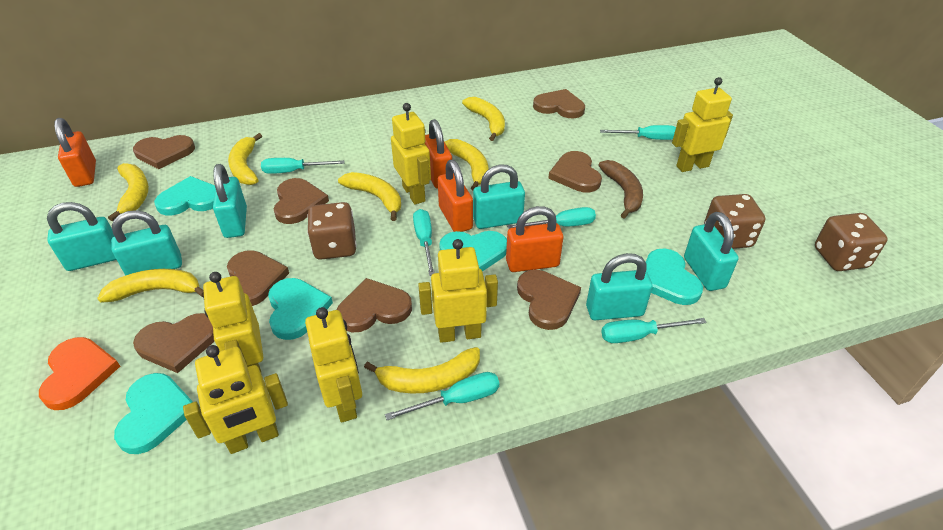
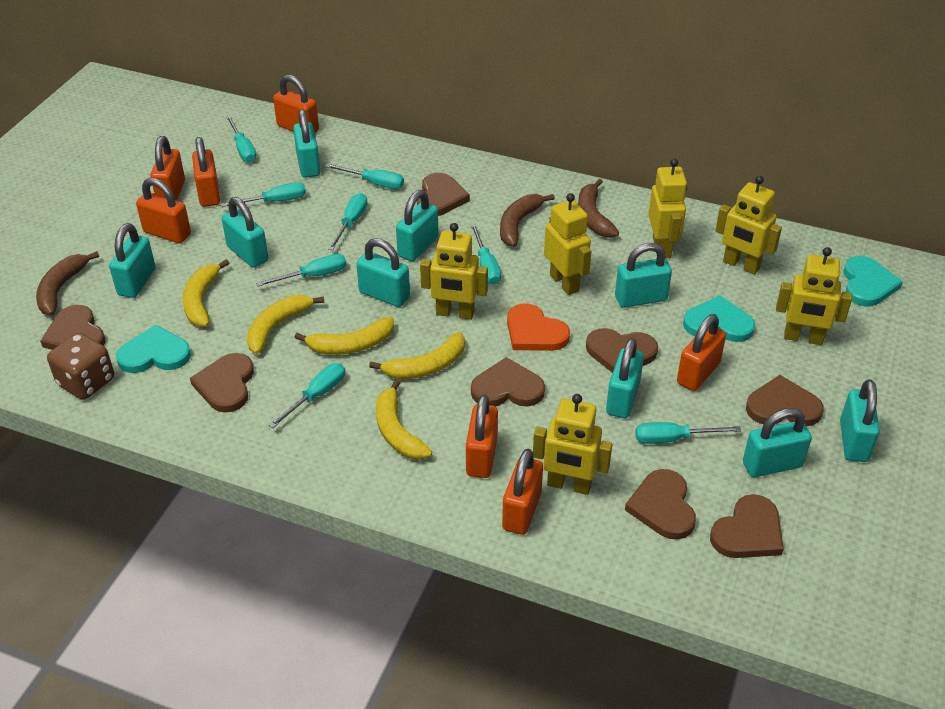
brown banana: [599,160,643,219] = 1 -> [36,251,99,315] [500,194,555,247] [578,179,619,238] = 3
brown dice: [307,202,357,260] [704,194,765,249] [815,213,888,271] = 3 -> [47,333,114,400] = 1
orange padlock: [54,118,96,187] [425,119,452,189] [438,160,473,232] [506,206,563,272] = 4 -> [136,178,191,243] [150,136,185,201] [192,137,220,207] [273,75,319,133] [466,395,498,478] [502,449,543,535] [677,314,726,391] = 7
turquoise heart: [114,373,193,454] [154,176,215,216] [268,278,333,340] [439,231,507,271] [646,249,703,305] = 5 -> [116,325,191,373] [683,295,755,342] [843,256,903,307] = 3
turquoise padlock: [47,202,116,271] [111,210,182,276] [213,164,247,238] [473,165,525,229] [586,253,653,320] [684,212,739,291] = 6 -> [109,223,156,298] [222,197,268,268] [293,109,320,178] [356,238,410,307] [396,190,439,261] [606,338,644,418] [615,243,672,308] [743,408,812,477] [840,379,880,462] = 9
turquoise screwdriver: [261,158,345,174] [385,372,499,420] [413,209,435,276] [507,207,596,229] [600,125,676,140] [601,318,707,343] = 6 -> [220,182,306,207] [226,115,256,163] [256,254,346,286] [269,363,345,428] [325,163,404,189] [328,193,368,250] [470,224,501,285] [635,422,741,444] = 8
yellow banana: [97,269,204,303] [108,163,149,221] [228,133,262,185] [338,172,401,221] [364,347,480,393] [445,139,488,190] [462,97,505,141] = 7 -> [183,259,229,327] [247,295,324,354] [295,317,394,355] [369,332,465,379] [376,379,432,460] = 5

